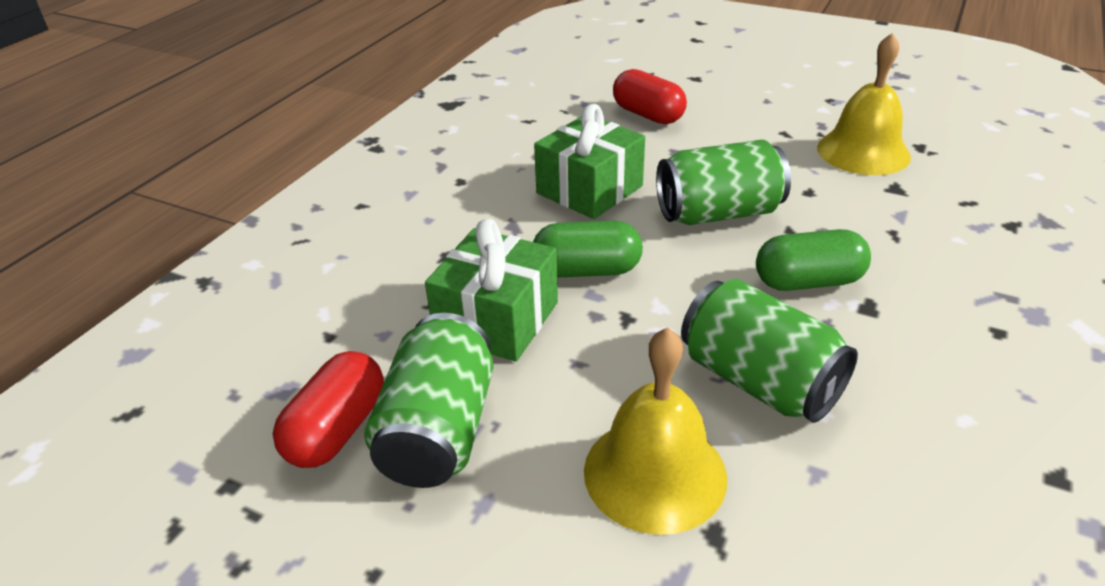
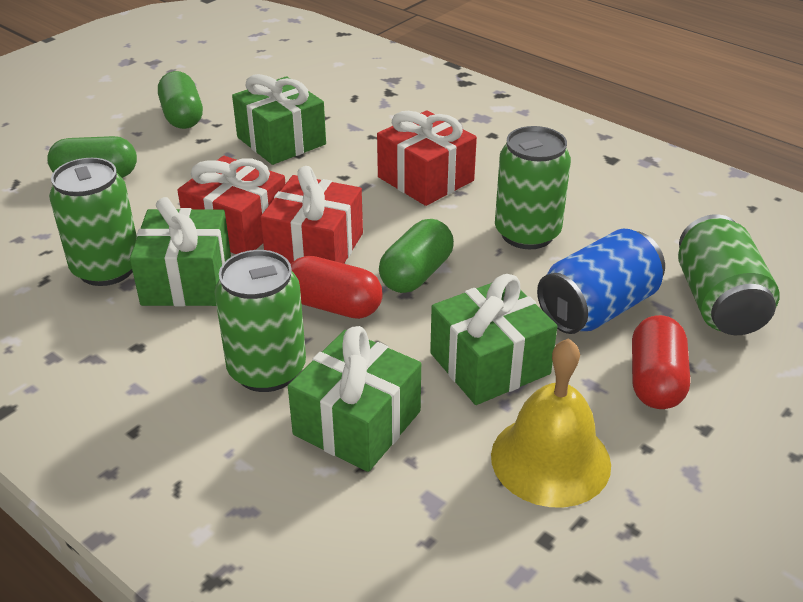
blue can: none = 0 -> [537,229,665,334] = 1
green can: [364,313,494,488] [656,140,791,225] [681,279,858,423] = 3 -> [49,158,137,286] [214,250,306,392] [495,126,571,249] [678,214,780,335] = 4
green capsule: [533,221,643,277] [756,229,871,291] = 2 -> [47,136,137,178] [158,71,203,129] [379,219,454,293] = 3
green gift: [425,219,558,362] [534,104,645,219] = 2 -> [130,197,231,306] [232,74,326,165] [288,326,421,472] [430,274,558,405] = 4
red gift: none = 0 -> [177,156,286,254] [260,166,363,264] [377,110,477,206] = 3
yellow bell: [584,327,727,535] [817,33,911,175] = 2 -> [491,338,611,507] = 1

